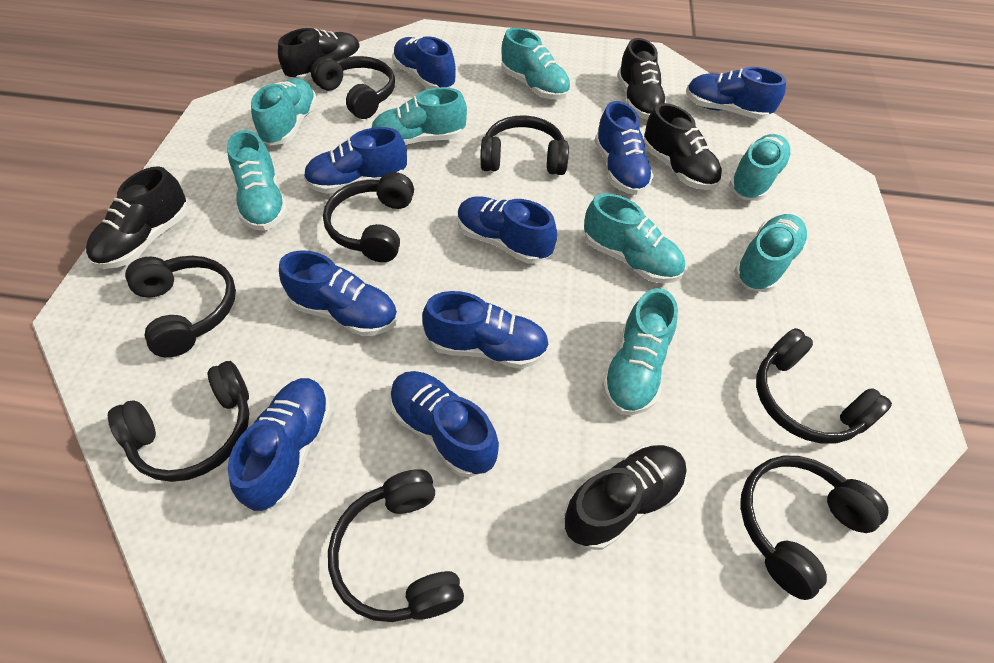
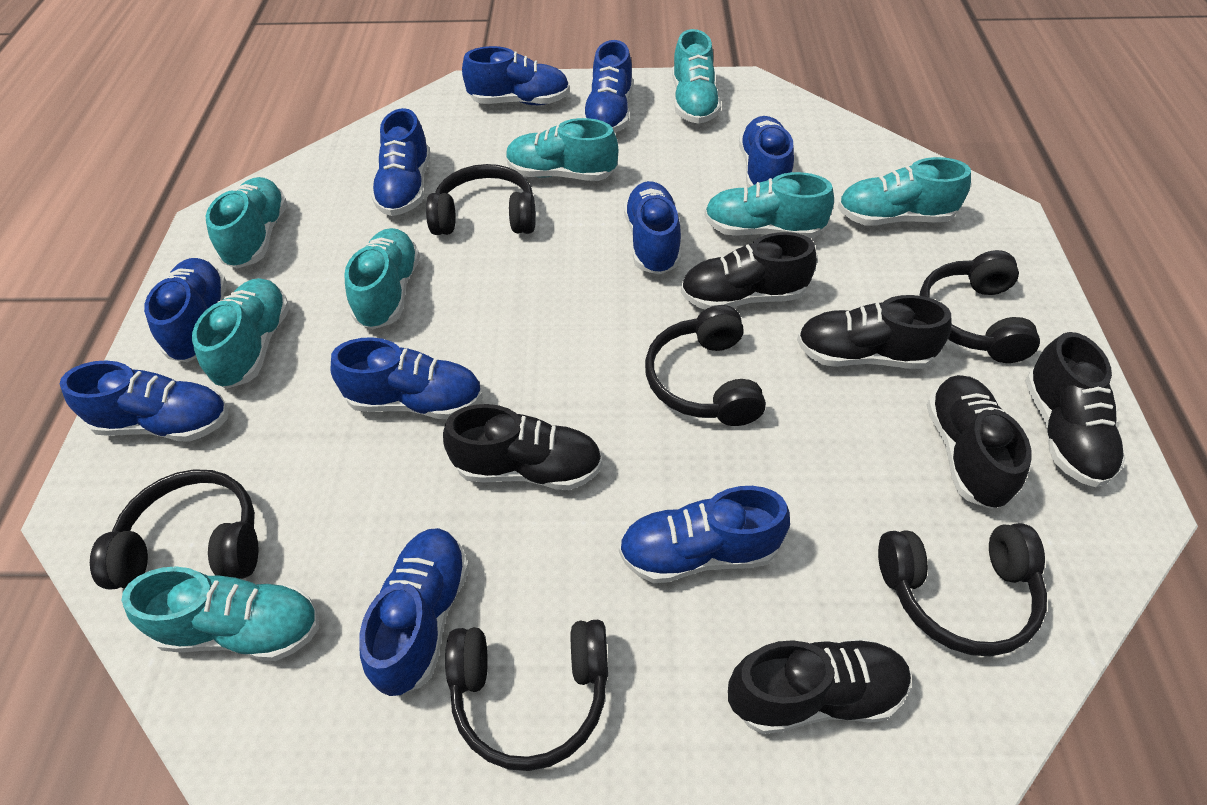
black headphones: [108,361,249,482] [125,256,236,357] [311,56,395,119] [323,172,414,262] [328,469,464,622] [480,115,569,175] [741,456,889,600] [756,328,892,444] = 8 -> [90,469,258,589] [426,164,536,235] [445,620,608,771] [645,305,766,426] [878,523,1047,656] [919,250,1040,363] = 6
black shoe: [86,166,189,269] [278,28,361,81] [564,445,687,550] [617,38,667,120] [644,103,722,190] = 5 -> [443,404,602,490] [681,232,817,310] [728,638,911,734] [797,295,952,369] [927,375,1032,509] [1025,332,1125,487] = 6
blue shoe: [228,378,331,511] [279,250,398,336] [304,127,407,194] [389,371,499,477] [393,36,456,89] [422,291,549,369] [458,196,557,264] [595,101,654,195] [686,67,786,119] = 9 -> [60,360,228,442] [144,258,227,362] [331,337,483,419] [359,528,469,696] [371,108,430,216] [462,46,570,105] [582,40,633,133] [619,486,790,583] [624,181,681,275] [739,116,794,188] = 10

